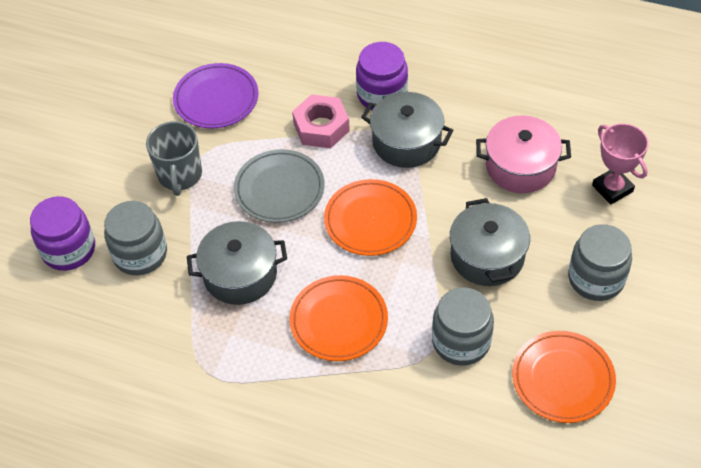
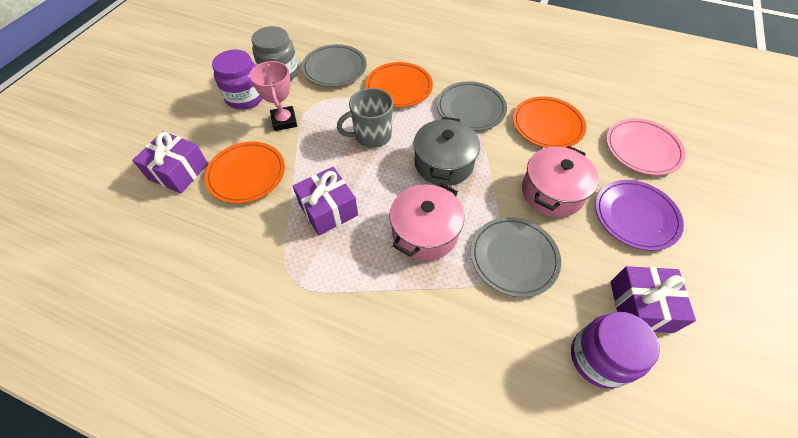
grey jar: [104,201,167,275] [432,287,494,365] [568,224,632,301] = 3 -> [252,26,299,81] = 1
grey plate: [234,149,324,223] = 1 -> [302,44,367,87] [437,81,507,131] [471,217,561,297] = 3
grey pot: [187,221,287,305] [361,92,453,168] [450,198,530,286] = 3 -> [413,117,480,186] = 1
pink nut: [292,94,350,148] = 1 -> none = 0
pink plate: none = 0 -> [606,118,686,175] = 1
pink pot: [476,115,571,193] = 1 -> [389,183,464,261] [522,146,599,217] = 2
purple gift: none = 0 -> [132,131,208,193] [293,167,358,236] [610,266,696,333] = 3

